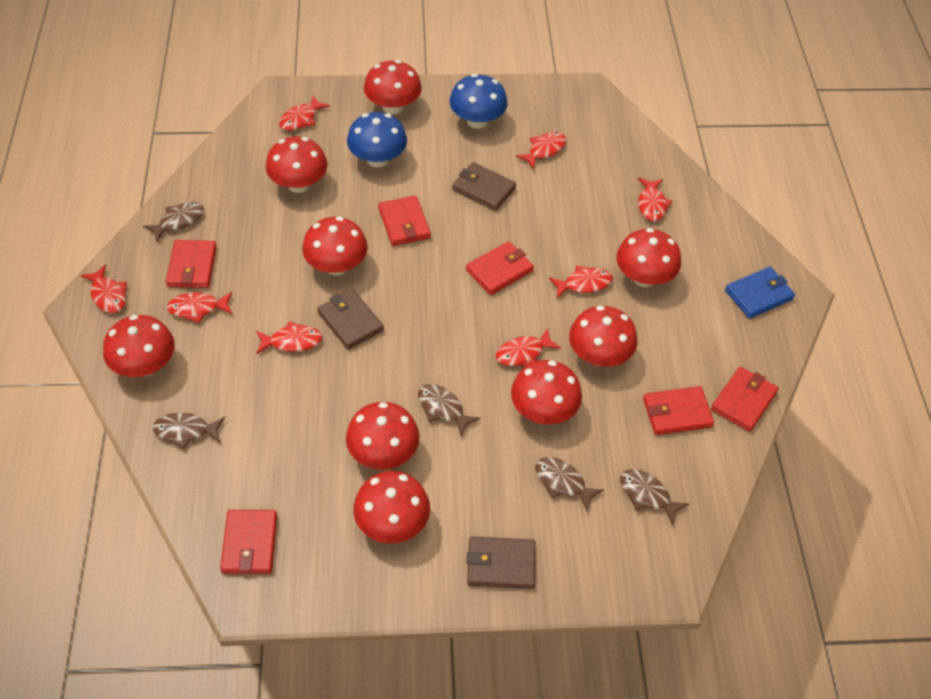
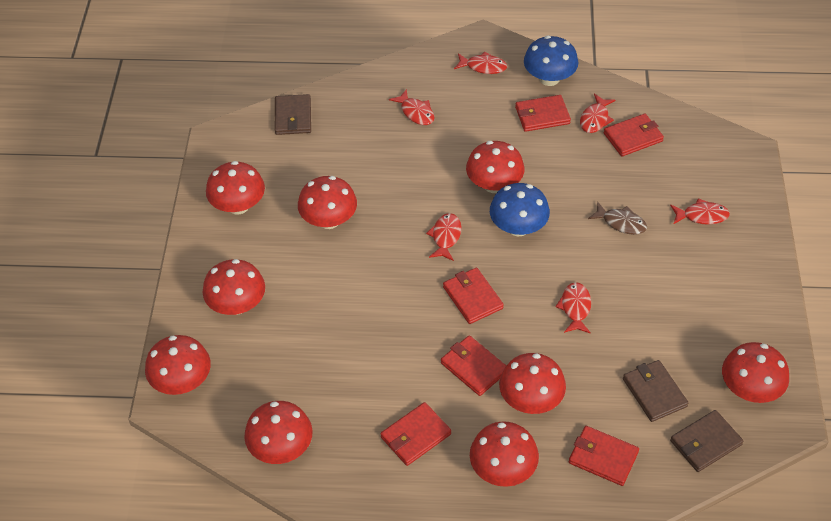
blue wallet: [725,267,795,319] = 1 -> none = 0
brown fish: [143,202,204,242] [153,413,225,450] [418,384,481,436] [535,457,604,511] [620,469,689,526] = 5 -> [588,202,647,235] = 1
red fish: [80,264,127,313] [167,292,232,323] [256,321,322,354] [279,96,330,131] [496,328,561,366] [516,132,566,169] [549,266,613,298] [638,178,672,221] = 8 -> [389,89,435,125] [426,213,462,261] [454,52,507,74] [555,282,591,334] [580,94,616,133] [670,198,730,225] = 6

